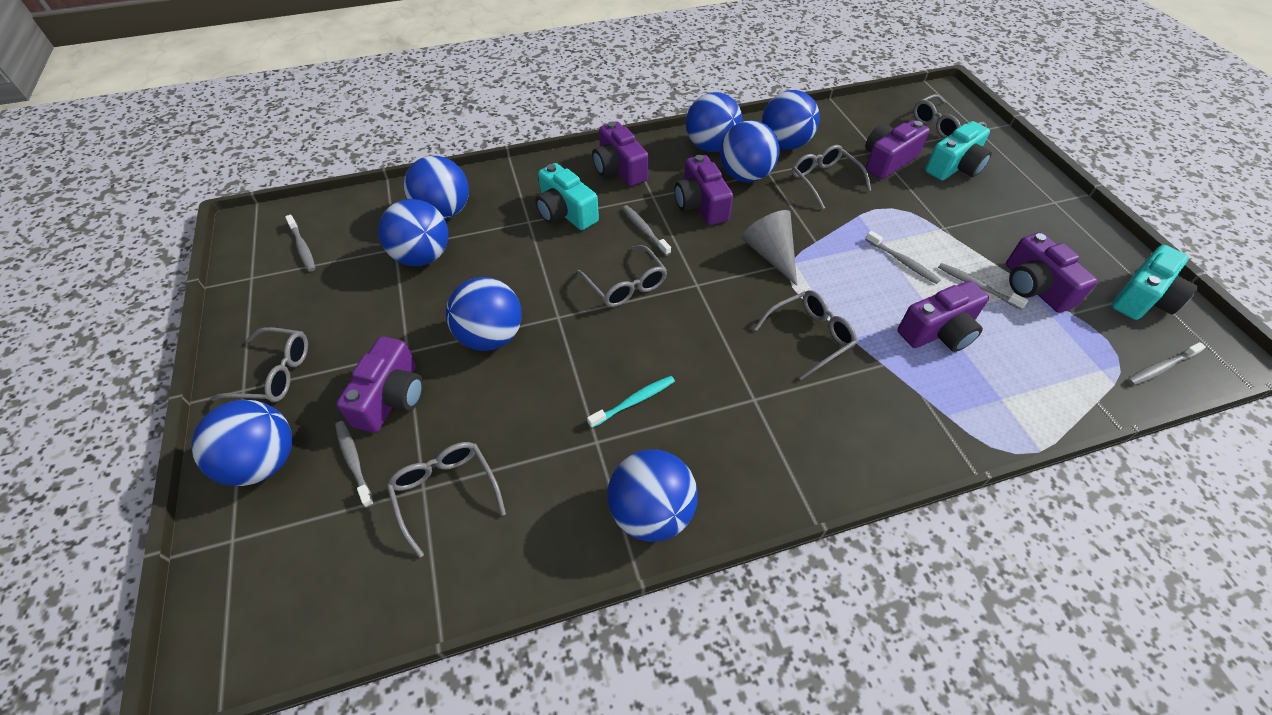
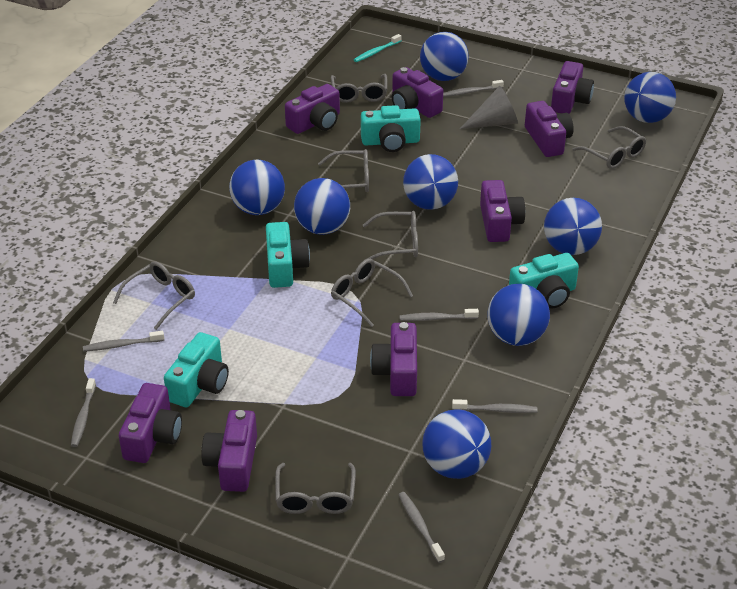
grey glasses: [211,327,308,402] [387,442,506,558] [576,245,667,307] [754,290,857,380] [792,145,871,209] [913,94,987,139] = 6 -> [113,261,195,330] [275,463,356,514] [318,149,369,192] [331,74,387,103] [331,259,413,327] [363,211,418,260] [573,126,646,169] = 7
purple camera: [336,336,423,433] [592,121,649,186] [674,155,733,225] [865,120,930,179] [898,281,989,352] [1006,232,1098,313] = 6 -> [119,383,182,463] [202,410,257,492] [285,84,340,134] [370,322,417,396] [392,67,443,118] [480,180,525,242] [525,101,574,157] [551,61,594,114] = 8
turquoise camera: [535,163,599,230] [925,121,992,180] [1111,245,1198,320] = 3 -> [164,332,229,407] [266,222,310,288] [361,105,421,152] [509,253,579,309] = 4

